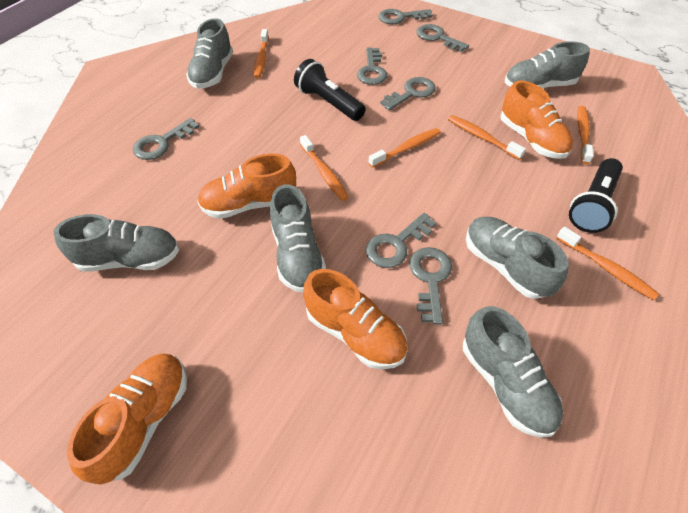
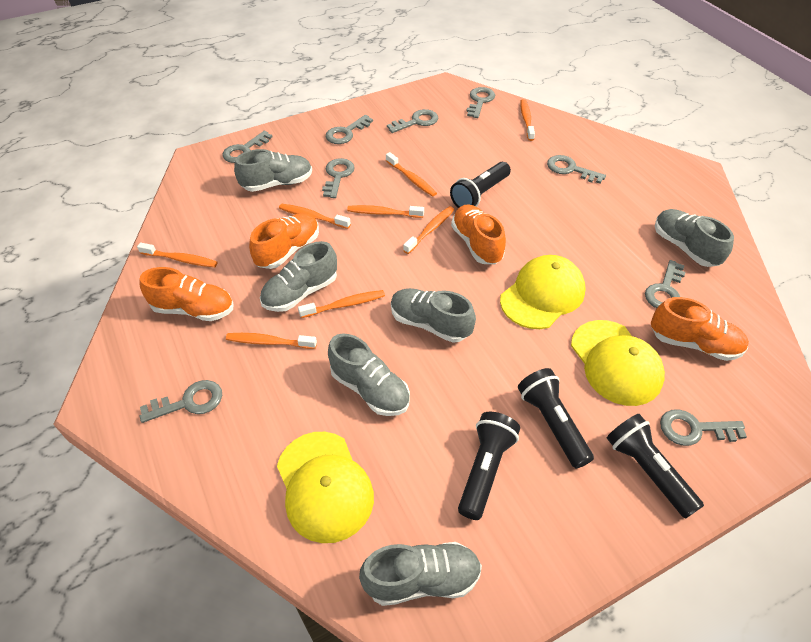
black flashlight: [294,59,366,121] [569,158,623,233] = 2 -> [450,162,511,208] [458,412,520,520] [518,368,594,468] [607,414,704,518] = 4
grey key: [133,118,199,160] [357,47,387,85] [366,213,436,268] [378,9,433,24] [380,77,436,111] [409,247,452,324] [416,24,469,52] = 7 -> [140,380,222,423] [222,131,272,163] [322,158,355,198] [326,115,373,144] [387,109,438,133] [466,87,495,118] [547,155,606,184] [645,260,685,308] [660,409,747,446] = 9
orange toothbrush: [254,29,269,79] [300,135,349,201] [368,128,441,168] [448,115,526,160] [556,227,659,300] [577,106,594,164] = 6 -> [137,243,218,267] [226,333,317,349] [279,204,351,229] [298,290,385,318] [347,205,424,218] [386,152,437,197] [403,206,454,254] [520,99,535,141] = 8
yellow cap: none = 0 -> [277,432,374,543] [500,255,586,329] [571,320,665,406] = 3

